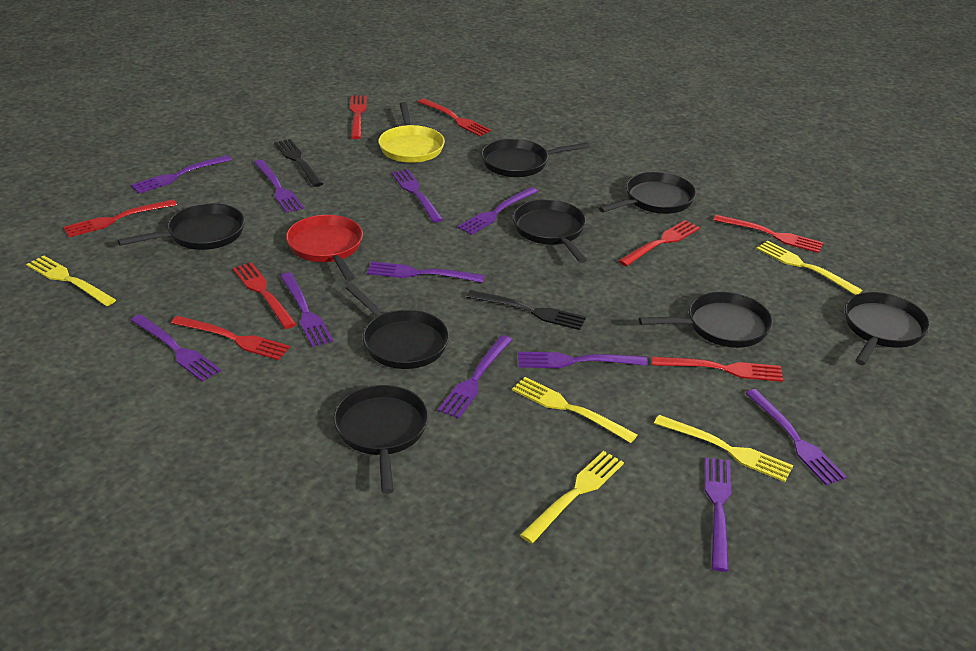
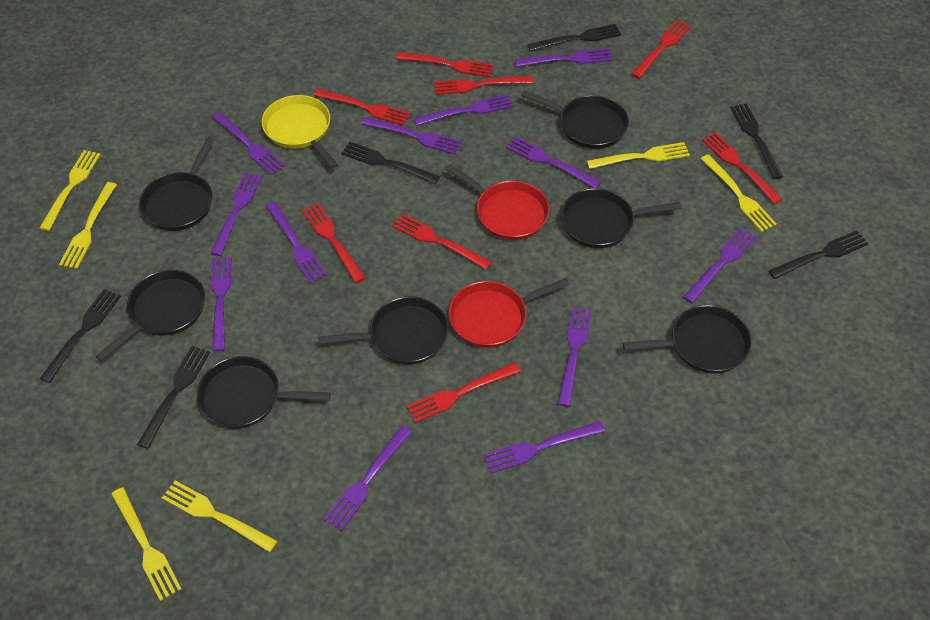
black fork: [274,139,324,187] [466,290,586,330] = 2 -> [39,289,121,383] [137,346,210,449] [341,141,440,184] [527,24,621,51] [730,103,783,179] [768,231,868,279] = 6
black pan: [118,203,245,250] [333,385,428,494] [346,284,449,369] [481,139,590,177] [512,199,587,263] [599,172,696,214] [639,292,773,348] [845,292,930,365] = 8 -> [96,270,205,361] [139,137,215,231] [197,356,331,429] [318,296,449,364] [521,90,629,149] [561,188,681,248] [622,305,752,373] = 7
purple fork: [130,314,221,382] [131,155,232,194] [254,160,304,213] [280,272,333,347] [367,261,485,283] [392,169,443,223] [438,335,512,419] [458,187,538,235] [518,352,648,368] [705,457,731,572] [745,389,846,485] = 11 -> [210,172,262,256] [211,257,231,351] [212,112,285,175] [266,202,327,283] [323,426,412,531] [362,117,462,154] [414,94,514,126] [483,421,605,474] [506,136,601,188] [515,48,612,67] [558,307,592,407] [683,228,757,304] = 12
red pan: [286,215,363,281] = 1 -> [446,164,549,240] [449,278,570,348] = 2
yellow fork: [26,255,116,306] [512,377,638,443] [520,451,624,544] [654,415,793,482] [756,241,862,295] = 5 -> [39,150,101,231] [59,182,117,269] [111,487,182,601] [162,481,277,552] [587,142,690,169] [701,154,777,232] = 6

